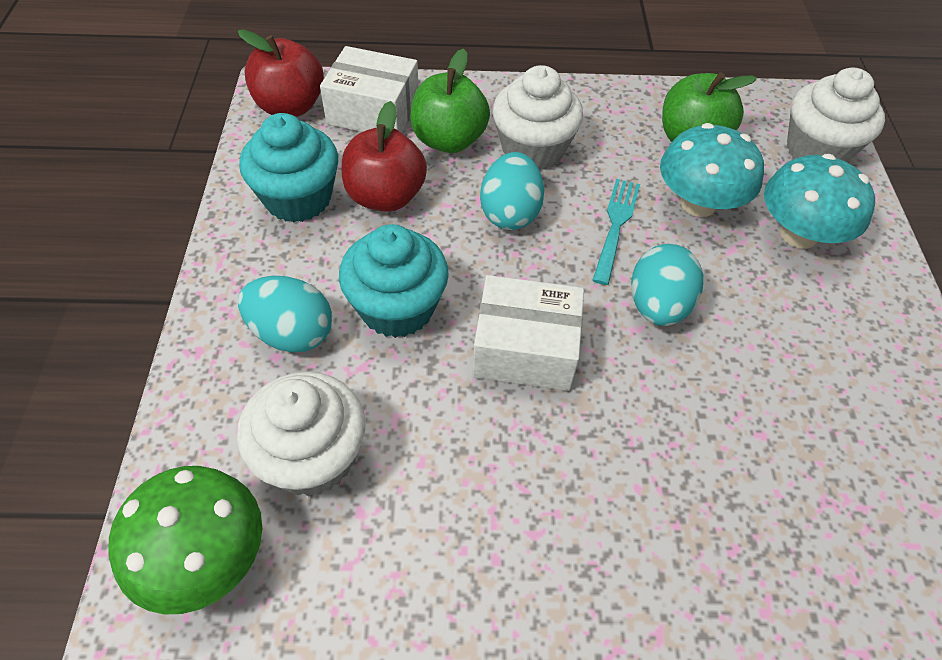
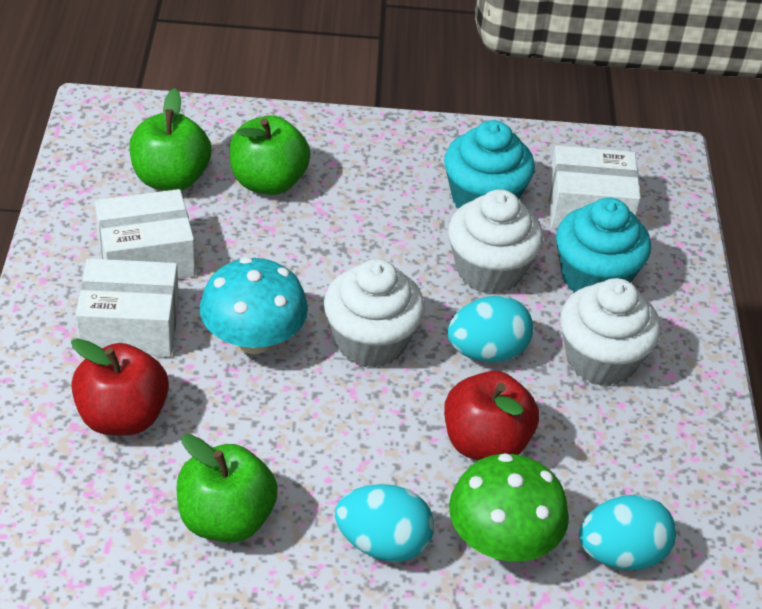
green apple: [410,49,490,153] [662,72,757,142] = 2 -> [129,88,211,191] [176,434,278,543] [229,115,310,195] = 3
turquoise fork: [593,179,640,285] = 1 -> none = 0
turquoise mushroom: [660,123,764,217] [764,154,875,249] = 2 -> [200,257,308,354] = 1
white box: [320,46,418,133] [472,275,584,391] = 2 -> [76,258,179,357] [95,189,195,279] [548,145,641,228] = 3

